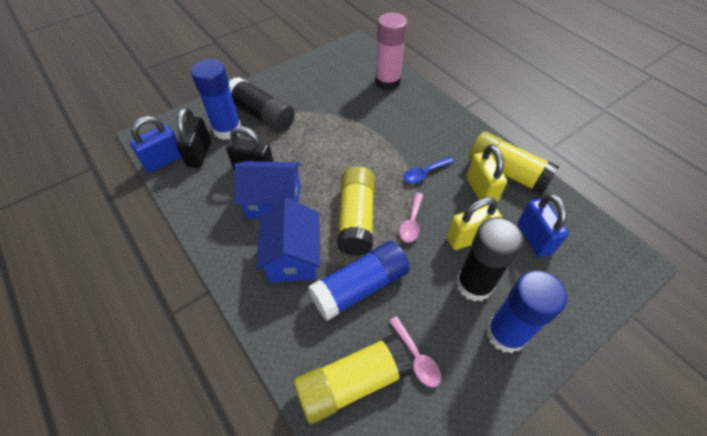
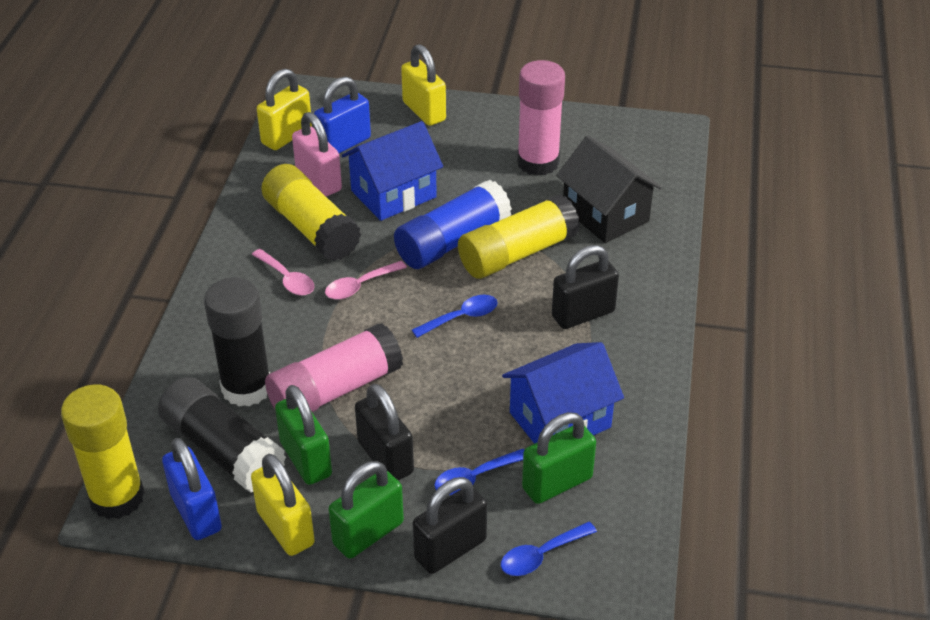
black house: none = 0 -> [556,135,662,243] = 1
black padlock: [175,108,211,168] [226,126,274,171] = 2 -> [355,384,414,481] [413,477,487,574] [552,245,619,329] = 3
blue glue stick: [191,59,241,140] [308,241,410,321] [486,270,567,354] = 3 -> [394,180,512,269] = 1
blue spoon: [404,157,454,183] = 1 -> [412,295,498,338] [435,449,524,495] [501,522,597,576] = 3
green padlock: none = 0 -> [275,385,332,485] [328,461,404,559] [522,412,596,504] = 3
pink glue stick: [375,13,407,90] = 1 -> [265,323,403,412] [517,60,565,176] = 2
pink padlock: none = 0 -> [292,112,342,197] = 1
yellow padlock: [447,197,502,250] [467,144,507,206] = 2 -> [251,454,315,556] [257,69,312,150] [401,44,446,126] = 3

